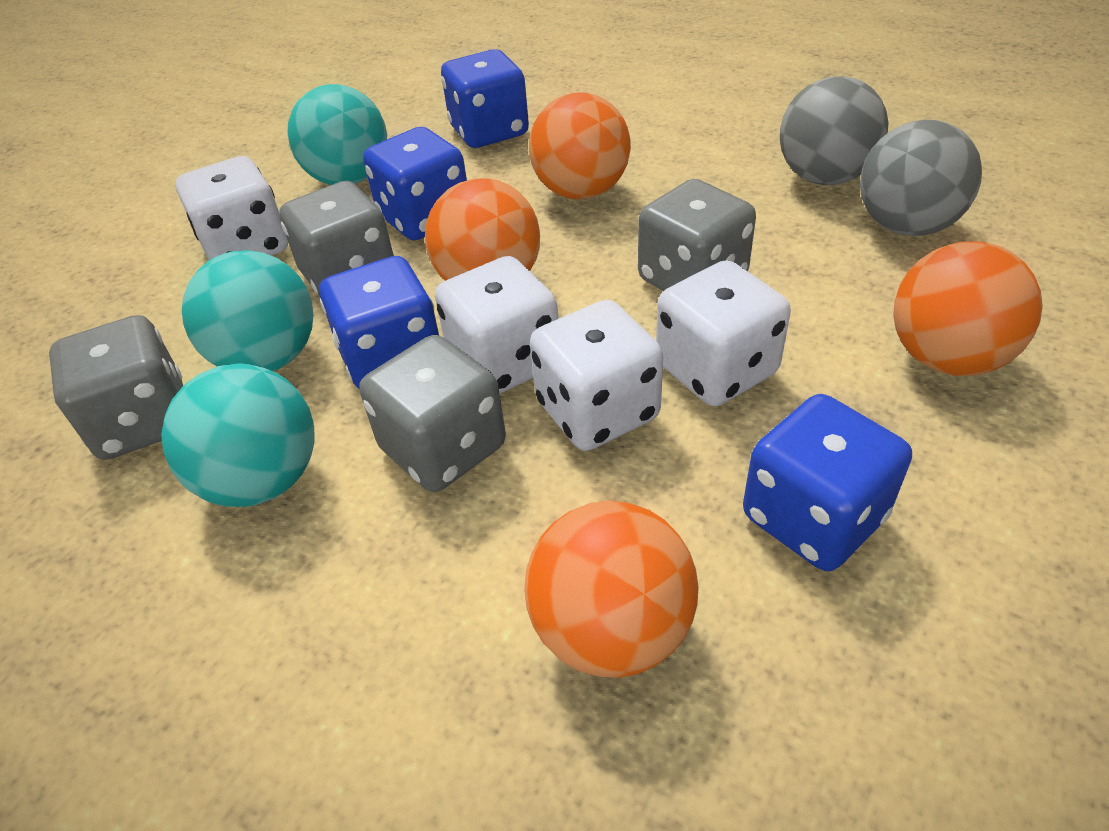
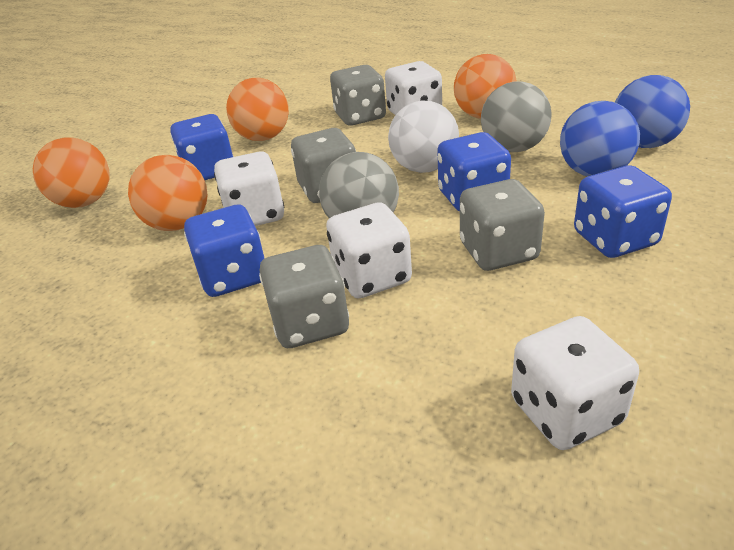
blue ball: none = 0 -> [560,101,640,176] [615,75,690,148] = 2
turquoise ball: [161,364,315,507] [182,250,314,371] [287,84,387,185] = 3 -> none = 0
white ball: none = 0 -> [388,101,459,173] = 1

